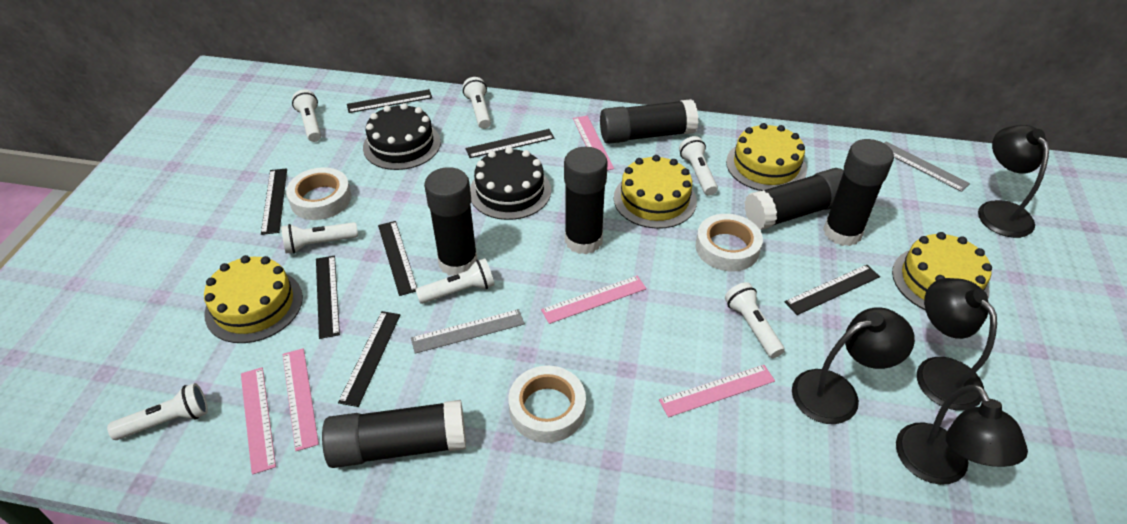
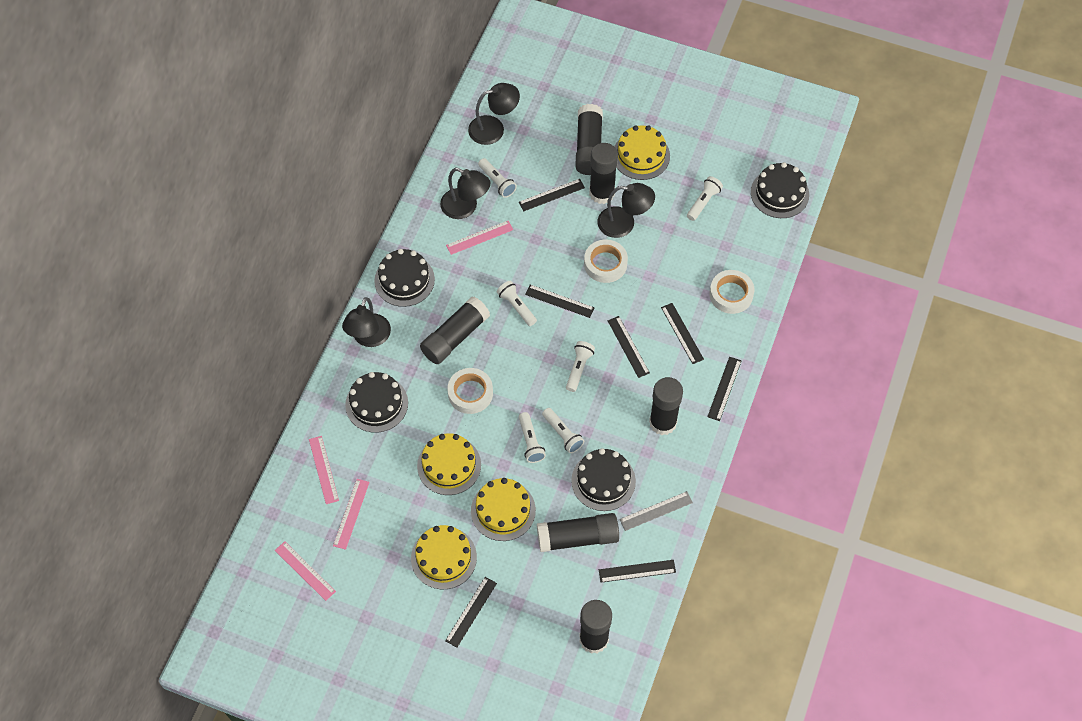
black cake: [363,103,441,170] [470,147,551,220] = 2 -> [345,372,408,433] [374,249,435,307] [571,448,636,511] [751,162,809,218] = 4
grey ruler: [411,309,525,354] [884,142,970,192] = 2 -> [620,491,693,531] = 1
pink ruler: [241,367,276,475] [283,348,319,451] [541,276,647,324] [573,116,614,170] [659,365,775,417] = 5 -> [275,541,336,601] [309,436,339,504] [333,479,370,550] [446,221,513,255] = 4
white flashlight: [107,383,208,440] [281,222,358,254] [292,89,321,142] [415,258,494,304] [463,77,491,129] [679,136,718,195] [725,282,785,358] = 7 -> [478,158,517,198] [497,281,537,326] [519,412,546,463] [542,408,584,453] [566,341,595,392] [687,176,723,221] = 6

